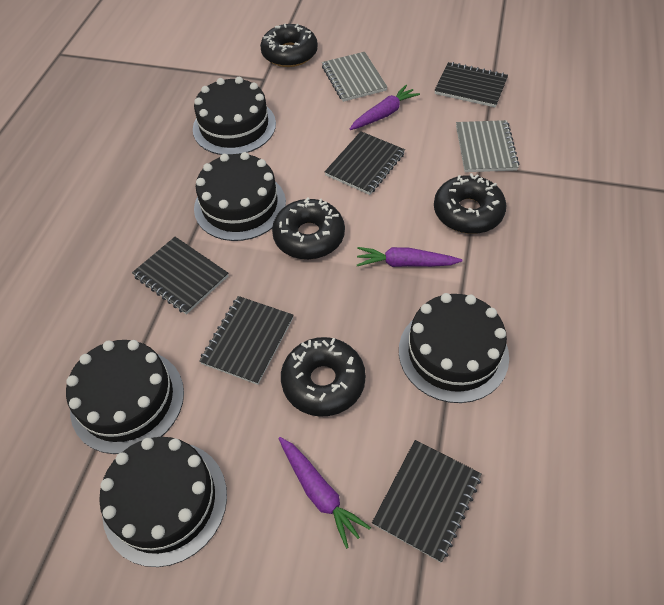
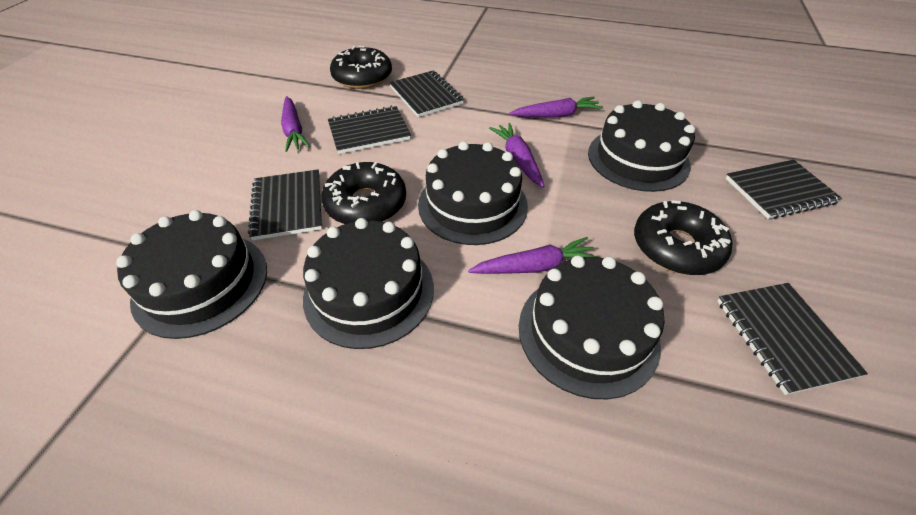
black donut: [260,24,318,67] [272,198,345,259] [281,337,366,417] [434,173,507,234] = 4 -> [321,162,406,224] [330,46,392,89] [634,200,732,275] = 3
grey notebook: [322,52,387,102] [456,120,519,172] = 2 -> none = 0
purple carrot: [278,437,371,549] [350,85,420,130] [357,247,463,267] = 3 -> [281,96,310,152] [468,237,597,274] [489,123,545,188] [509,97,603,118] = 4

